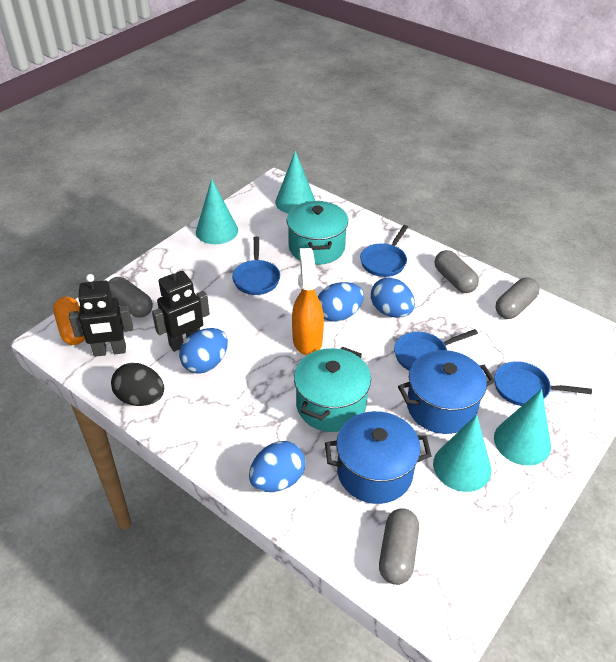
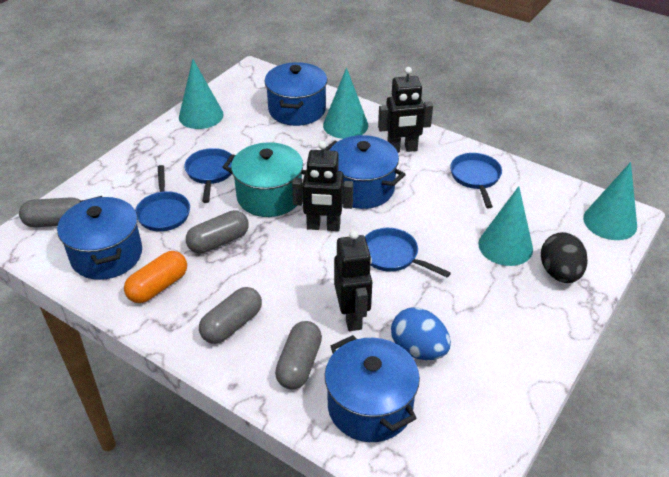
black robot: [69,274,133,357] [152,266,210,352] = 2 -> [292,141,353,231] [334,230,372,331] [378,67,433,153] = 3
blue egg: [179,328,228,374] [249,441,305,492] [318,282,364,322] [371,277,415,318] = 4 -> [391,308,451,360] = 1
blue pot: [325,411,431,504] [398,350,495,434] = 2 -> [57,196,142,280] [264,62,327,126] [324,135,406,209] [325,335,420,442] = 4
orange spray bottle: [292,248,324,355] = 1 -> none = 0
turquoise pot: [287,201,348,265] [294,347,371,432] = 2 -> [223,142,306,217] = 1

